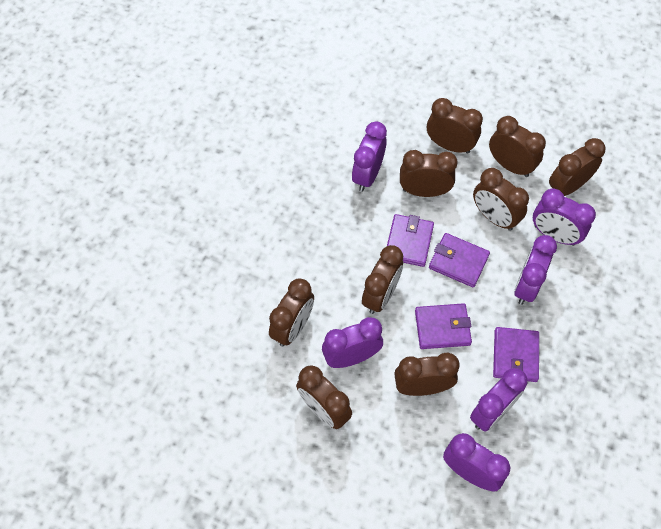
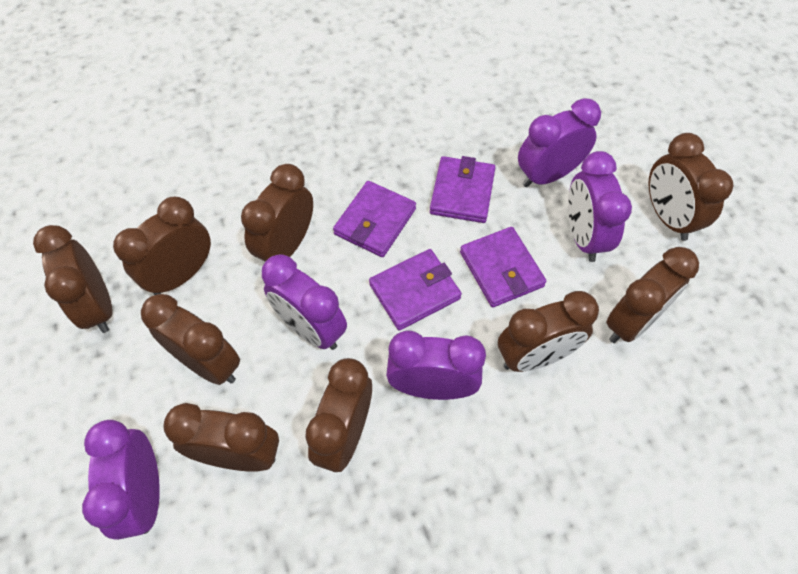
purple clock: [322,317,383,368] [352,121,387,192] [443,433,510,491] [470,368,528,432] [514,235,557,305] [533,188,596,246] = 6 -> [82,420,160,540] [262,254,347,350] [386,330,486,400] [518,98,601,187] [568,151,632,262] = 5

